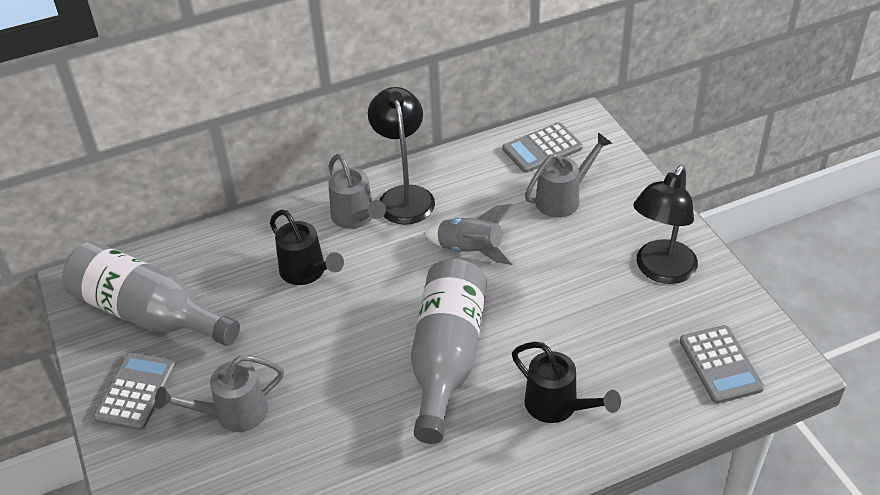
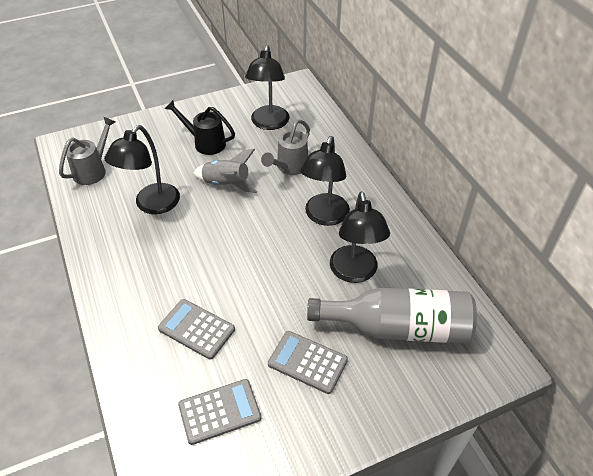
black lamp: [368,87,435,225] [633,166,698,284] = 2 -> [104,125,180,214] [245,45,289,130] [300,136,350,226] [330,191,390,283] = 4
black watering can: [270,210,344,285] [512,342,621,423] = 2 -> [165,100,235,155] = 1
grey bottle: [63,241,240,346] [411,259,487,444] = 2 -> [307,288,477,343] = 1
grey watering can: [155,355,284,432] [328,154,386,229] [525,132,612,218] = 3 -> [59,116,115,185] [261,119,310,175] = 2

